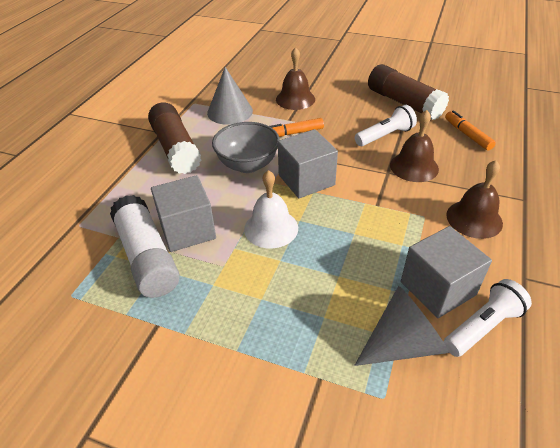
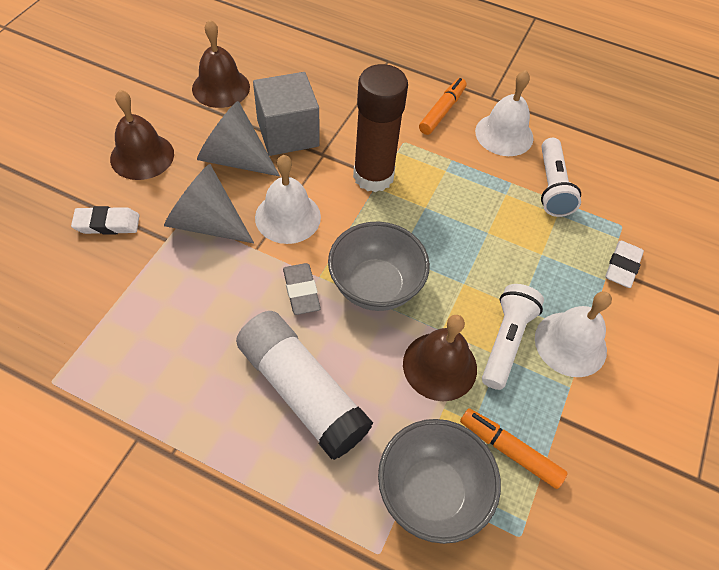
brown glue stick: [148,102,201,174] [368,64,449,120] = 2 -> [353,64,408,192] = 1
grey bowl: [212,122,280,173] = 1 -> [328,222,430,311] [378,419,501,544] = 2
grey cube: [151,175,216,252] [278,129,338,198] [401,226,492,318] = 3 -> [253,72,319,156] = 1
grey eraser: none = 0 -> [283,263,321,315] = 1
white bell: [244,170,298,249] = 1 -> [255,155,321,244] [475,70,534,156] [535,291,612,377] = 3
white eraser: none = 0 -> [71,206,140,235] [605,241,644,288] = 2

